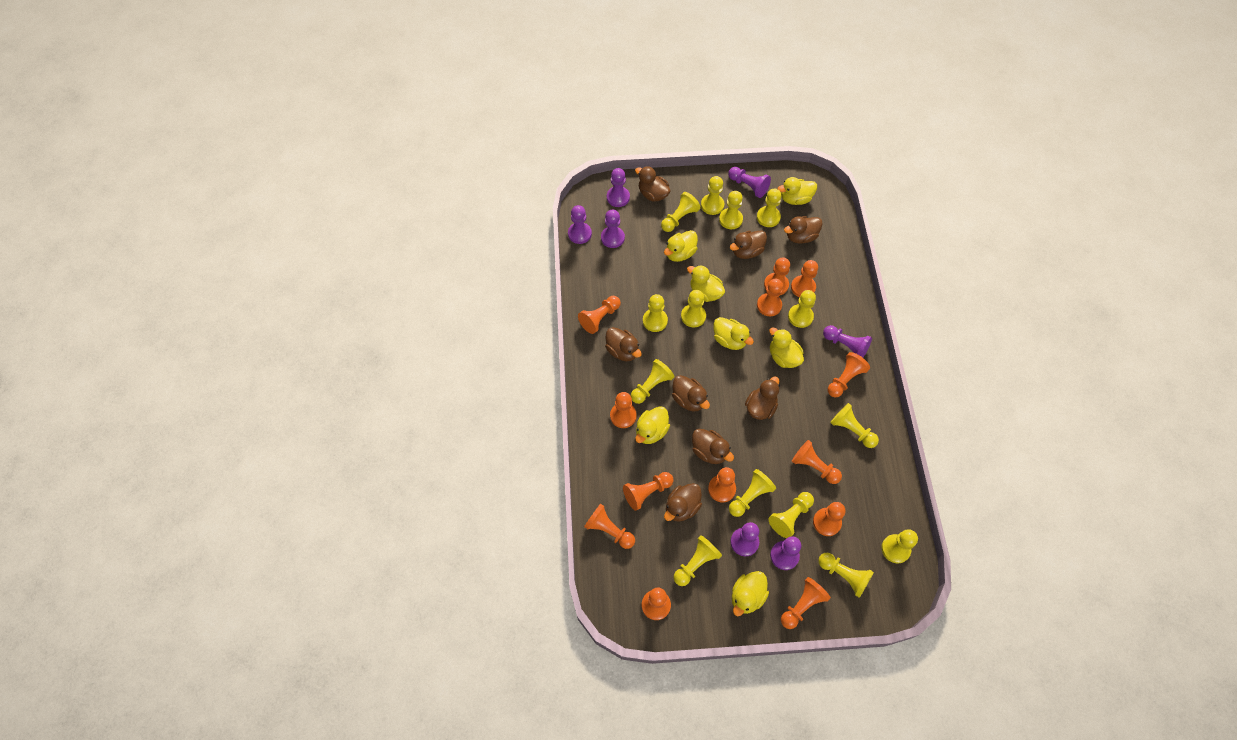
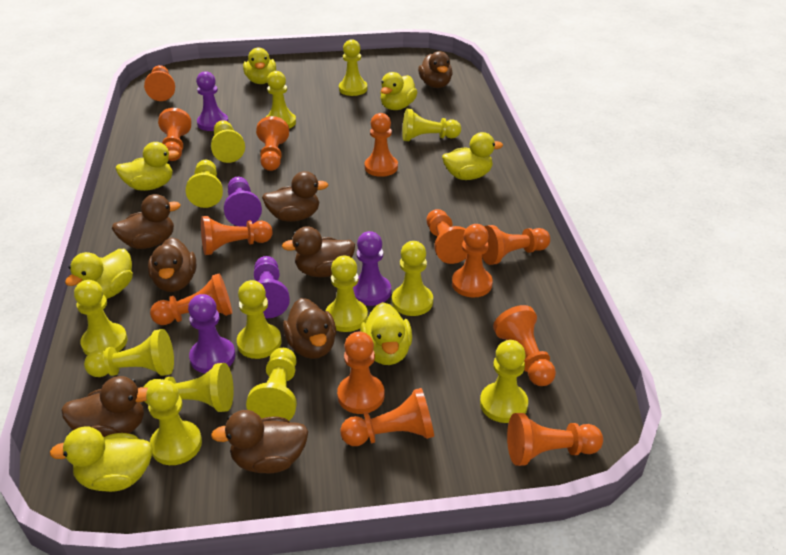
purple pawn: [568,205,592,244] [601,210,625,248] [607,168,630,207] [728,167,771,198] [730,522,759,556] [770,536,801,570] [823,325,872,357] = 7 -> [188,294,235,373] [196,71,228,131] [224,177,262,227] [254,256,290,318] [353,231,391,306] = 5

